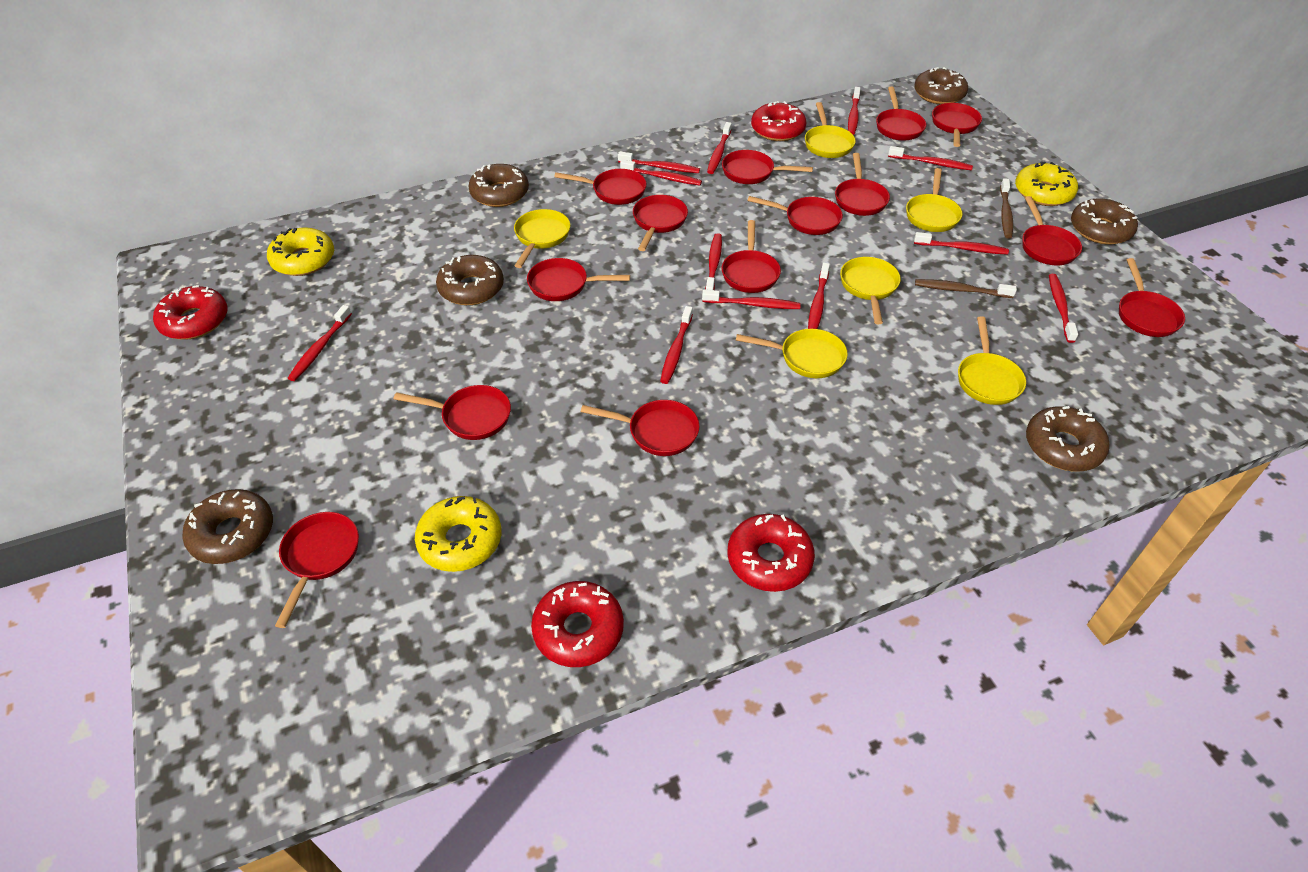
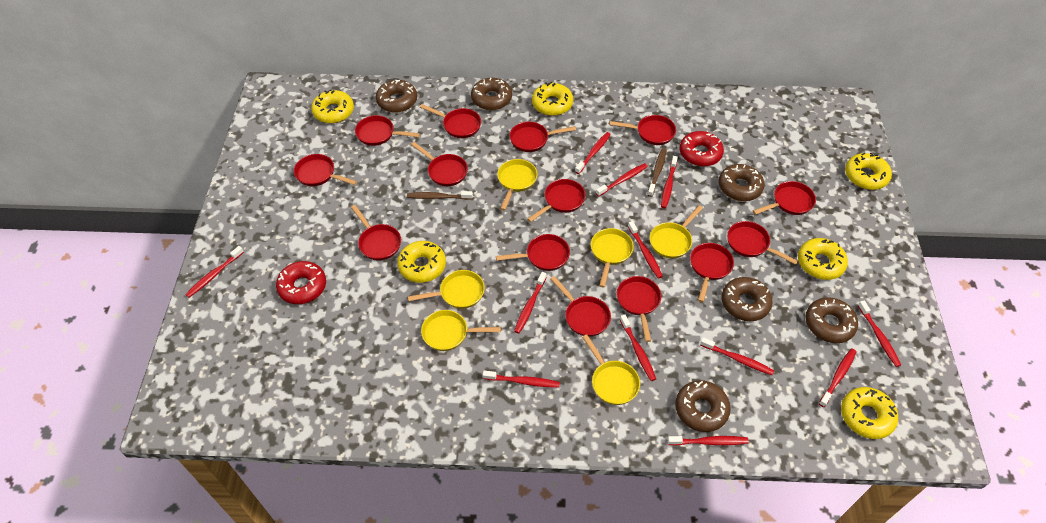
red donut: [153,285,228,340] [531,581,624,667] [727,514,815,592] [751,101,807,141] = 4 -> [276,261,326,304] [680,131,724,167] = 2
yellow donut: [267,227,334,276] [415,496,501,572] [1015,162,1078,206] = 3 -> [311,89,354,123] [397,241,446,283] [532,82,573,116] [798,238,848,280] [841,387,898,439] [845,153,892,190] = 6

